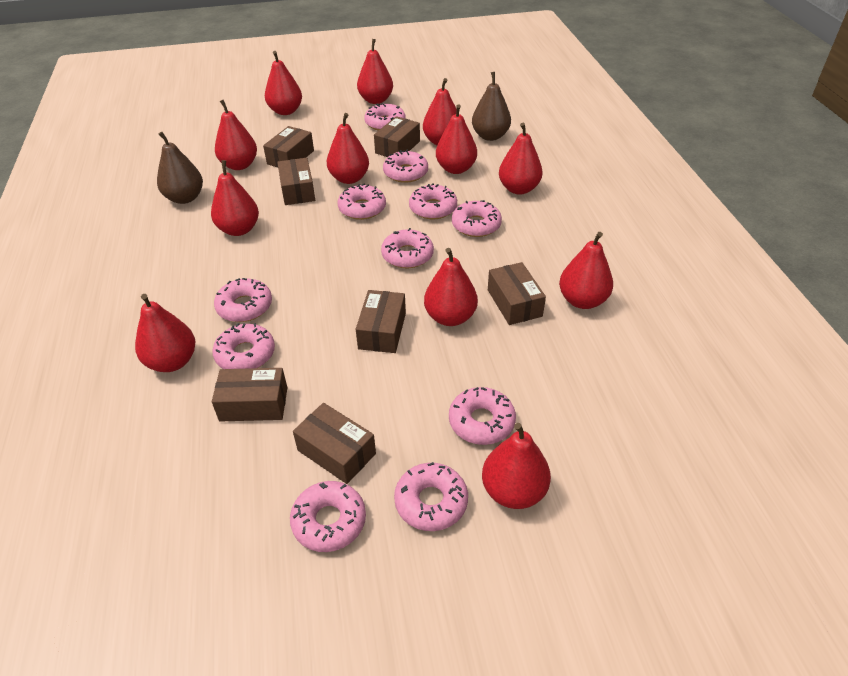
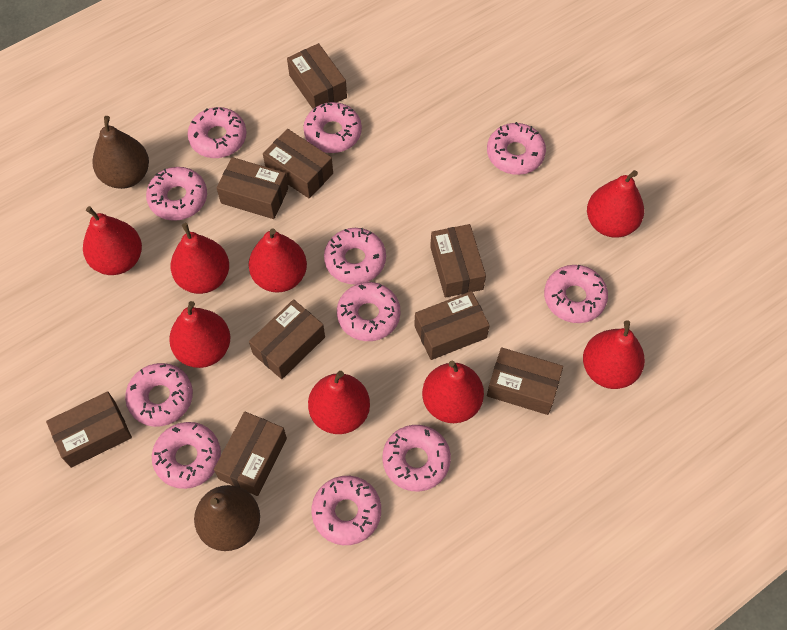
brown box: [212,368,287,421] [263,126,314,168] [277,158,315,205] [293,403,376,484] [356,290,406,353] [374,116,420,157] [488,262,546,325] = 7 -> [46,391,132,468] [214,412,287,496] [216,157,288,219] [249,299,325,379] [263,129,333,199] [287,43,347,109] [414,291,490,360] [430,224,486,298] [487,347,563,415] = 9
red pear: [135,294,195,372] [211,160,259,236] [215,100,257,170] [265,51,302,115] [327,113,369,184] [357,39,393,104] [423,78,456,145] [424,248,478,326] [436,104,477,174] [482,423,551,509] [499,123,543,194] [559,232,613,309] = 12 -> [83,206,142,275] [169,301,230,368] [171,223,229,294] [249,229,307,293] [308,371,370,434] [422,361,484,423] [583,320,645,389] [587,170,644,237] = 8

